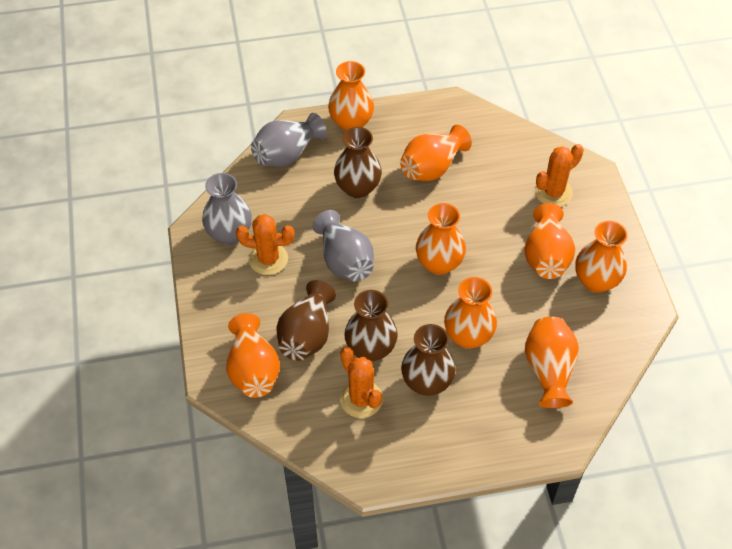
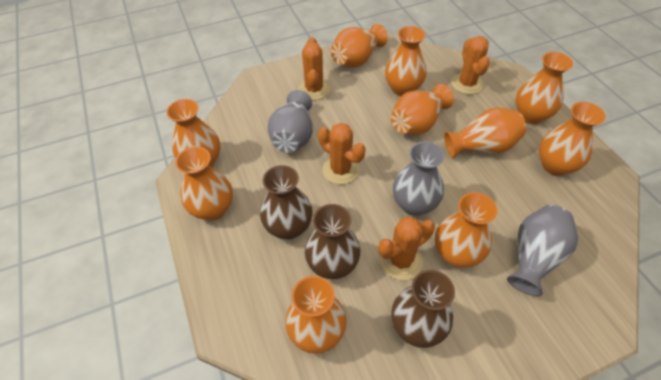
brown vase: [277,280,336,361] [334,127,382,198] [344,290,398,361] [401,324,456,396] = 4 -> [260,165,313,239] [305,204,360,279] [391,270,455,348] = 3
orange cactus: [236,214,294,275] [340,347,383,418] [535,144,584,206] = 3 -> [298,37,330,100] [318,123,366,184] [379,217,435,280] [451,36,490,94] = 4
orange vase: [226,313,280,398] [328,61,374,131] [400,125,472,181] [416,203,466,275] [444,277,497,349] [524,203,575,279] [525,317,579,408] [575,221,628,293] = 8 -> [166,99,220,167] [175,147,233,221] [285,276,347,354] [331,24,388,68] [385,26,427,96] [391,84,454,135] [435,192,497,268] [444,107,526,159] [516,52,573,124] [539,102,606,176] = 10

